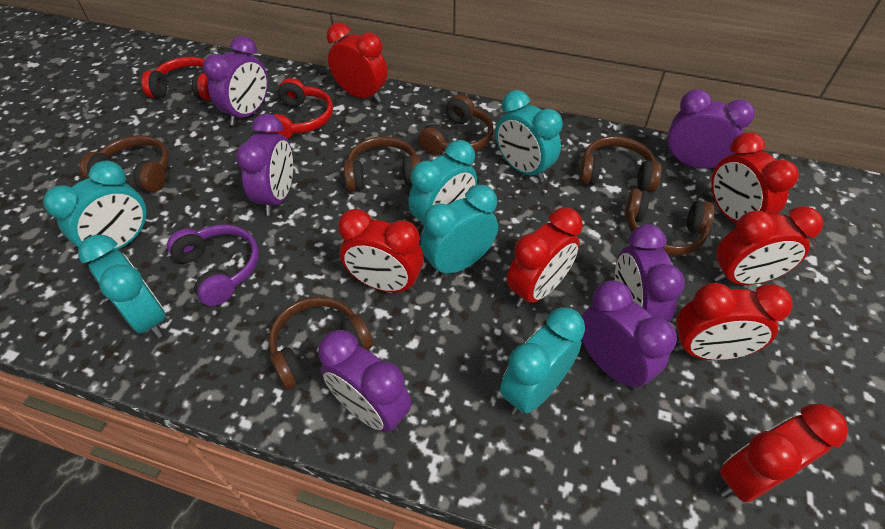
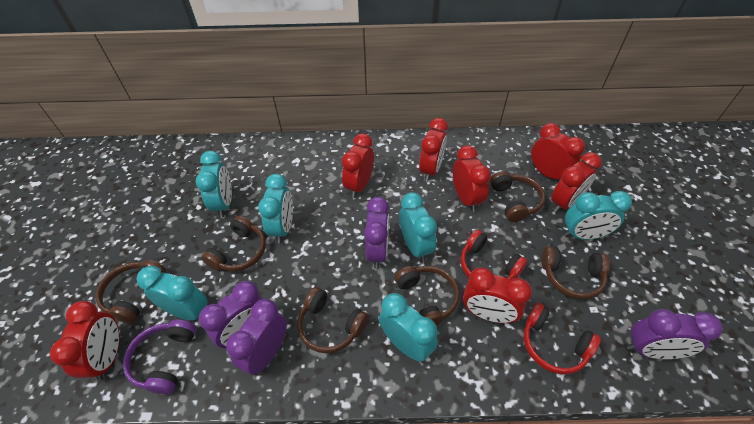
purple clock: [203,36,268,126] [236,114,293,216] [318,330,412,433] [582,280,677,391] [615,224,685,322] [666,89,755,169] = 6 -> [199,281,263,348] [226,299,287,375] [364,197,389,269] [627,309,722,359] = 4

